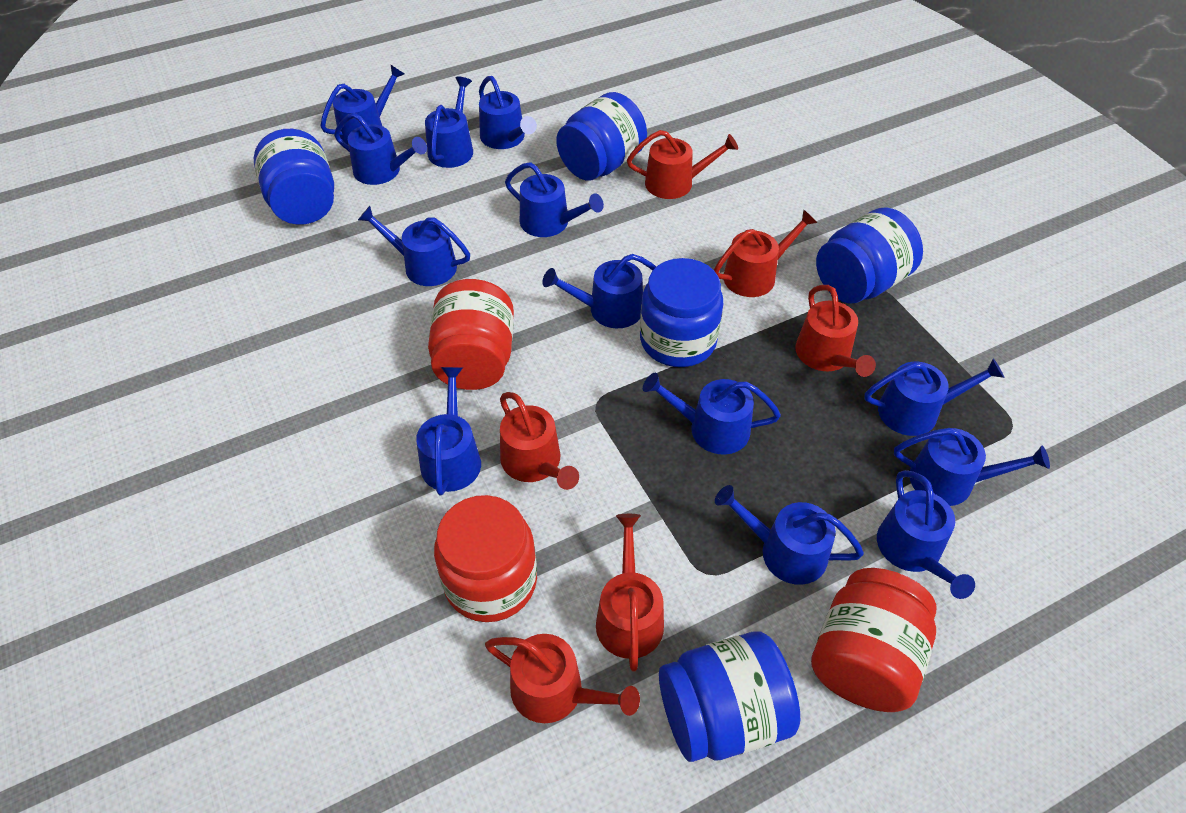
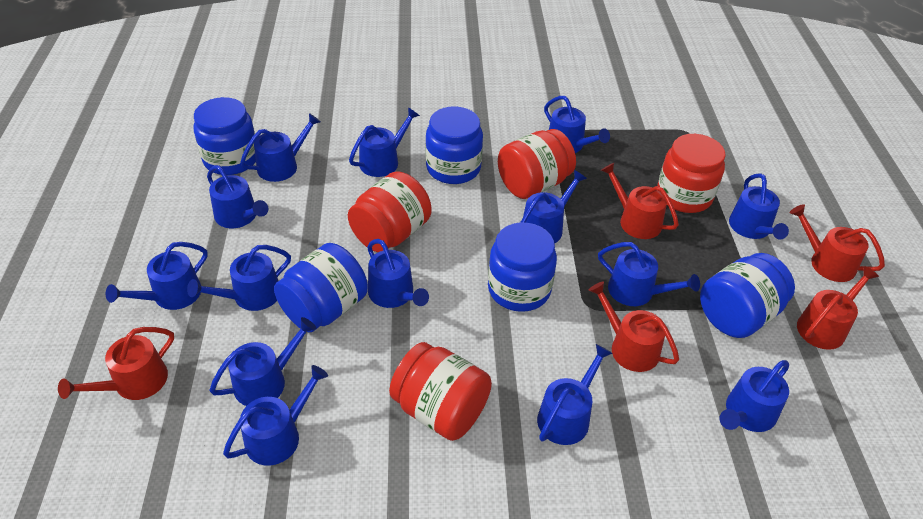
blue watering can: [320,65,404,144] [334,113,427,185] [358,206,470,286] [416,367,481,496] [425,77,473,168] [479,76,537,149] [505,162,604,237] [543,254,656,328] [643,373,781,455] [715,485,864,585] [865,358,1004,436] [877,470,975,599] [894,428,1050,506] = 13 -> [105,242,208,310] [187,245,291,311] [207,165,269,228] [209,317,316,406] [223,365,328,465] [240,113,321,182] [349,108,420,177] [367,239,429,308] [520,170,587,244] [537,344,613,445] [544,96,610,153] [598,242,700,306] [719,360,789,432] [729,173,789,240] = 14
red jar: [428,279,514,390] [434,495,537,622] [811,568,936,712] = 3 -> [348,171,432,252] [389,342,492,441] [498,129,576,199] [657,134,726,213] = 4
red watering can: [485,634,640,723] [500,392,579,490] [596,514,664,671] [627,130,738,199] [714,210,817,297] [795,285,876,377] = 6 -> [58,327,174,400] [589,281,679,372] [601,163,679,239] [790,204,885,282] [797,266,879,350] = 5

